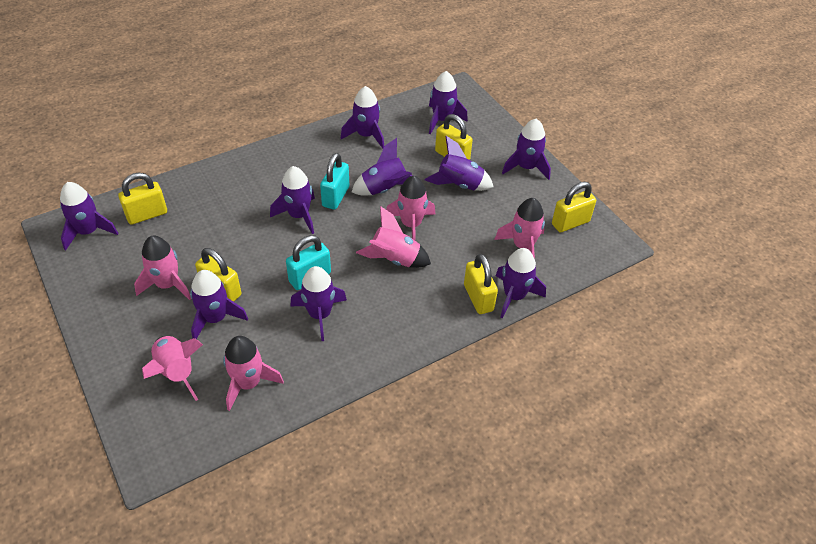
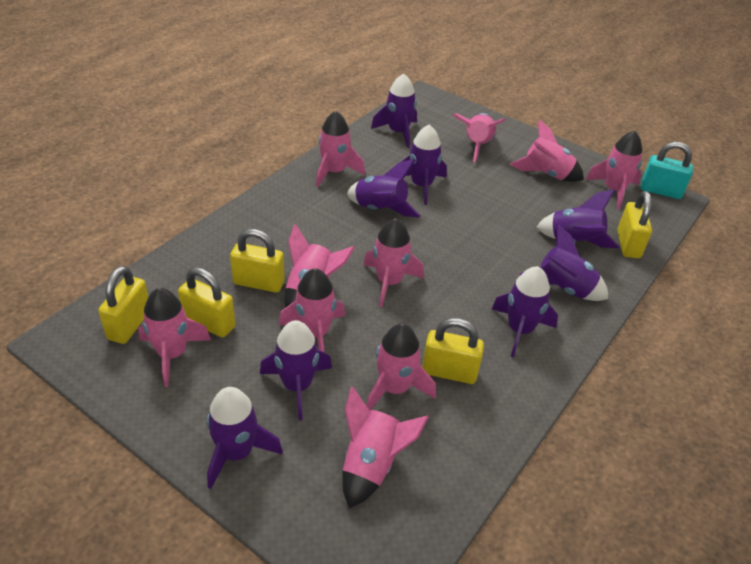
pink rocket: [134,236,191,300] [142,336,203,401] [223,336,284,411] [356,206,431,268] [386,176,436,240] [494,198,545,259] = 6 -> [138,288,211,387] [279,268,345,352] [285,224,355,307] [316,111,365,187] [342,386,429,508] [364,218,424,307] [366,324,436,410] [453,113,506,162] [509,119,584,182] [586,131,642,209] = 10
purple rocket: [60,182,118,250] [190,270,248,339] [270,166,315,234] [291,266,347,341] [341,86,384,149] [352,138,413,196] [425,136,493,191] [429,71,468,134] [496,248,546,319] [502,119,551,180] = 10 -> [207,387,283,489] [260,320,332,421] [347,159,421,217] [371,74,417,148] [401,125,447,205] [492,266,558,358] [520,224,609,301] [537,189,619,248] = 8
turquoise padlock: [286,235,331,290] [320,153,349,210] = 2 -> [641,142,693,199] = 1

